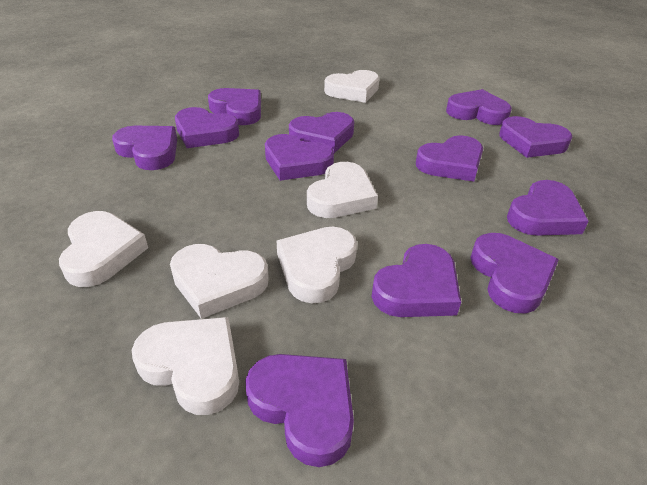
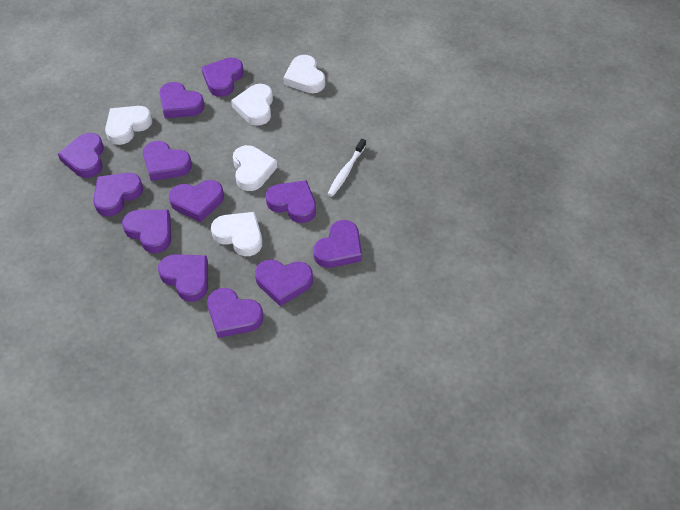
white heart: [59,211,148,287] [132,317,239,415] [170,244,269,319] [277,227,357,303] [307,162,378,218] [324,70,380,103] = 6 -> [105,106,153,145] [211,212,262,256] [231,84,273,126] [233,145,277,191] [283,55,325,93] = 5
white toothbrush: none = 0 -> [328,139,366,197] = 1

